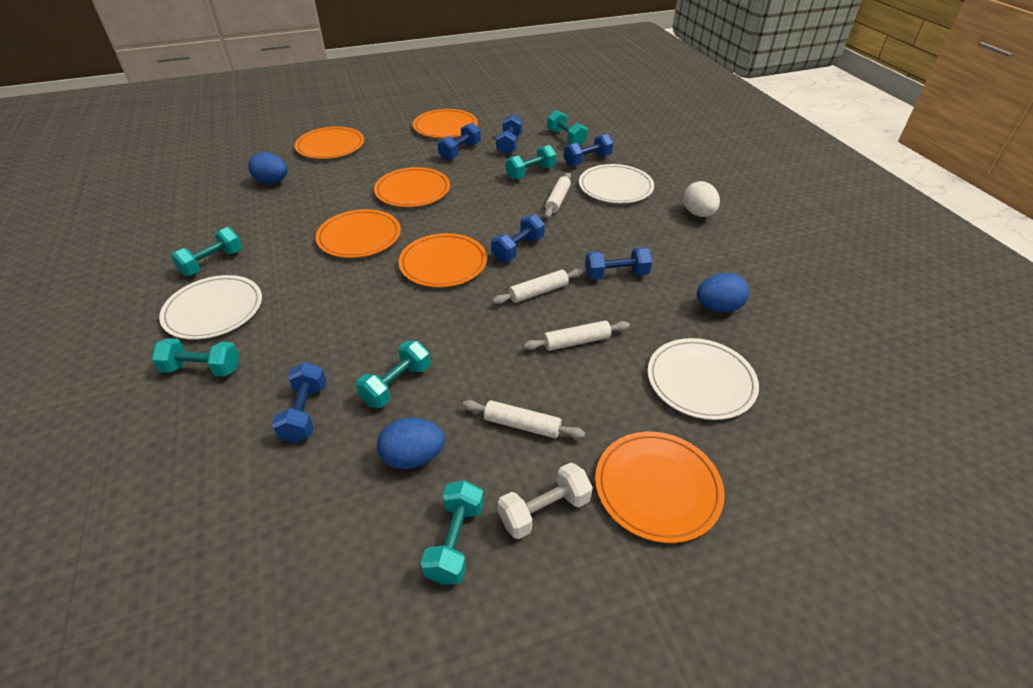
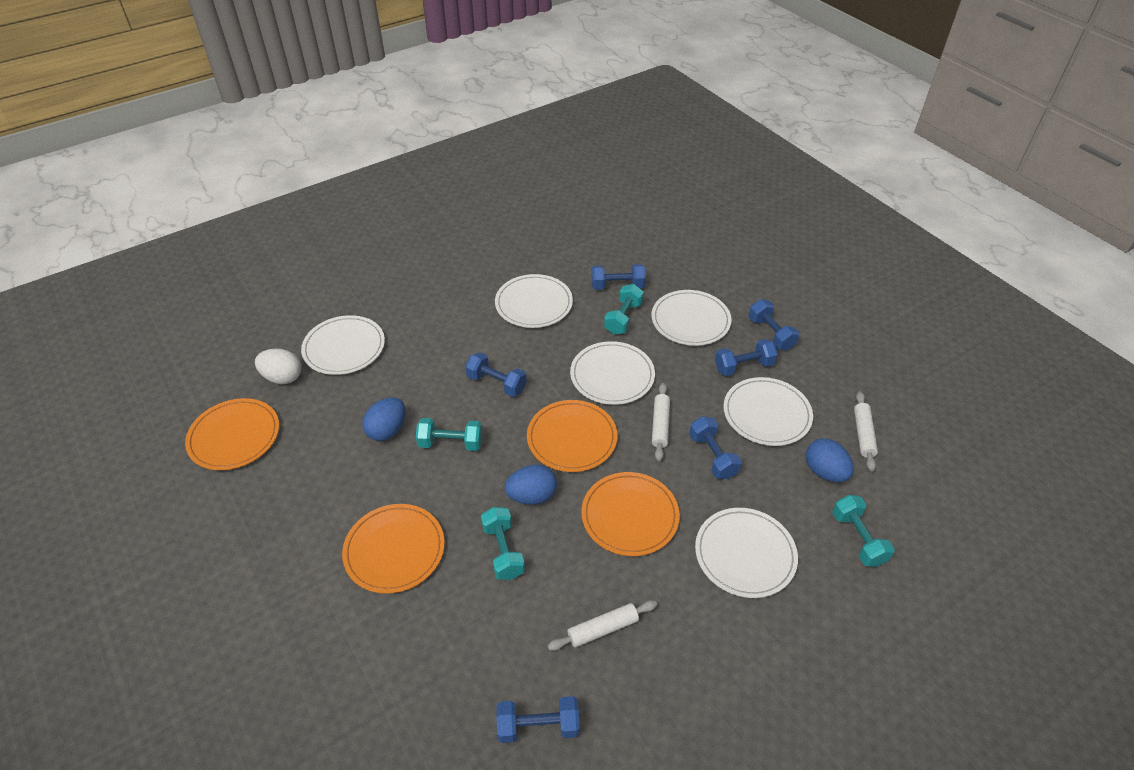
orange plate: [295,127,364,159] [315,209,401,258] [374,167,450,207] [399,233,487,287] [413,109,478,138] [595,432,725,543] = 6 -> [185,398,279,470] [342,504,445,594] [527,400,617,472] [582,472,680,556] = 4
turquoise dumbbell: [151,338,239,377] [171,227,242,276] [356,341,431,408] [421,480,484,585] [506,145,557,180] [547,110,588,146] = 6 -> [416,418,483,451] [481,507,525,580] [604,284,644,334] [832,495,895,567] = 4
white dumbbell: [498,462,593,539] = 1 -> none = 0
white plate: [159,275,262,340] [579,164,654,203] [648,338,759,420] = 3 -> [301,315,385,375] [495,274,573,328] [570,341,655,405] [651,290,732,346] [695,508,798,598] [723,377,813,446] = 6
white rolling pin: [462,400,585,439] [492,269,583,304] [523,321,630,351] [544,173,571,218] = 4 -> [548,600,657,651] [652,383,670,461] [854,392,878,471] = 3

